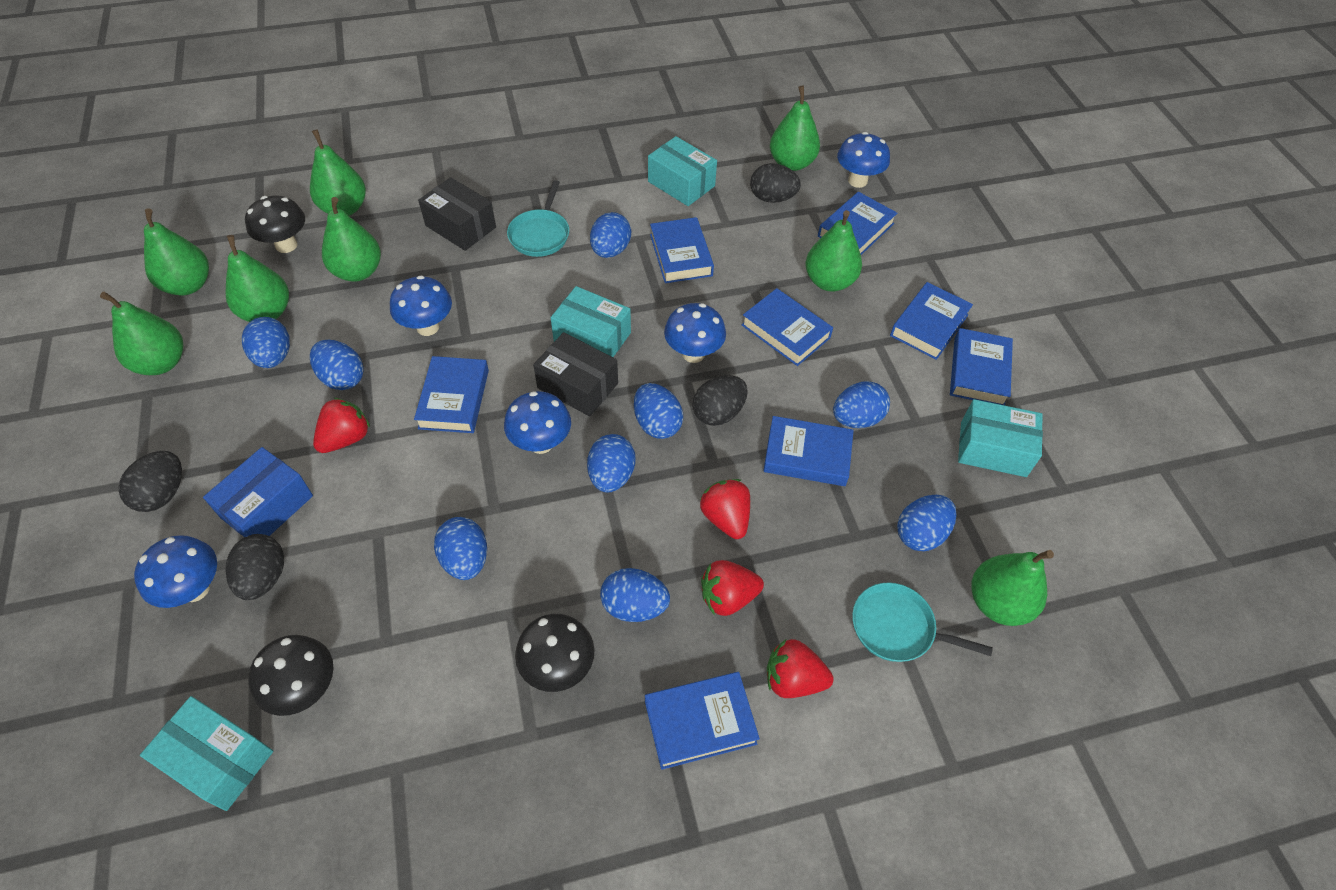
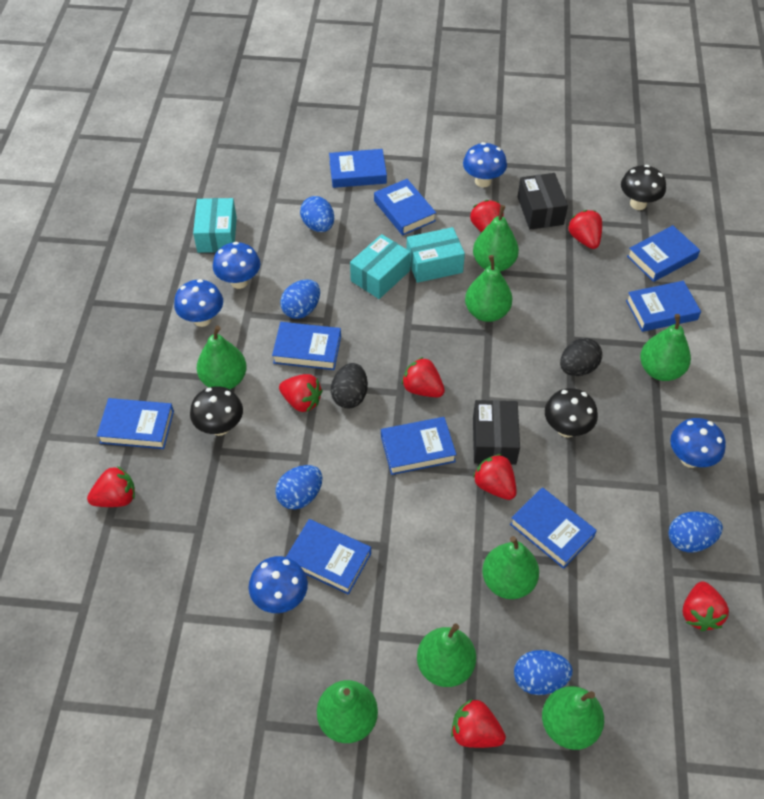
black egg: [118,451,182,512] [225,534,284,600] [692,375,748,426] [750,163,801,203] = 4 -> [331,363,368,408] [560,338,602,376] = 2
blue book: [414,356,489,433] [645,672,760,770] [650,217,714,283] [742,288,833,366] [763,416,854,486] [818,192,897,255] [890,282,973,360] [950,328,1013,405] = 8 -> [97,398,174,449] [272,322,341,370] [286,519,371,595] [329,149,387,188] [374,179,436,236] [381,417,457,475] [510,487,597,569] [626,281,701,332] [627,225,700,282] = 9
blue box: [203,447,313,537] = 1 -> none = 0
blue egg: [242,317,290,368] [310,340,364,390] [434,517,487,580] [587,434,635,493] [590,212,631,258] [600,568,670,622] [634,383,683,439] [833,381,890,428] [897,495,956,551] = 9 -> [275,465,323,510] [280,280,320,319] [300,196,334,232] [514,650,573,695] [668,511,723,552] = 5
red strawberry: [313,398,370,453] [700,479,750,539] [701,560,764,616] [767,639,834,698] = 4 -> [87,466,135,507] [279,374,322,412] [402,357,445,397] [451,699,506,748] [470,200,504,233] [473,454,517,500] [568,210,602,249] [683,581,729,631] = 8
turquoise box: [140,696,273,811] [551,286,631,357] [648,136,717,206] [958,399,1043,477] = 4 -> [193,198,237,253] [350,234,411,299] [406,227,465,283] = 3
turquoise pan: [507,180,569,257] [852,582,993,662] = 2 -> none = 0

